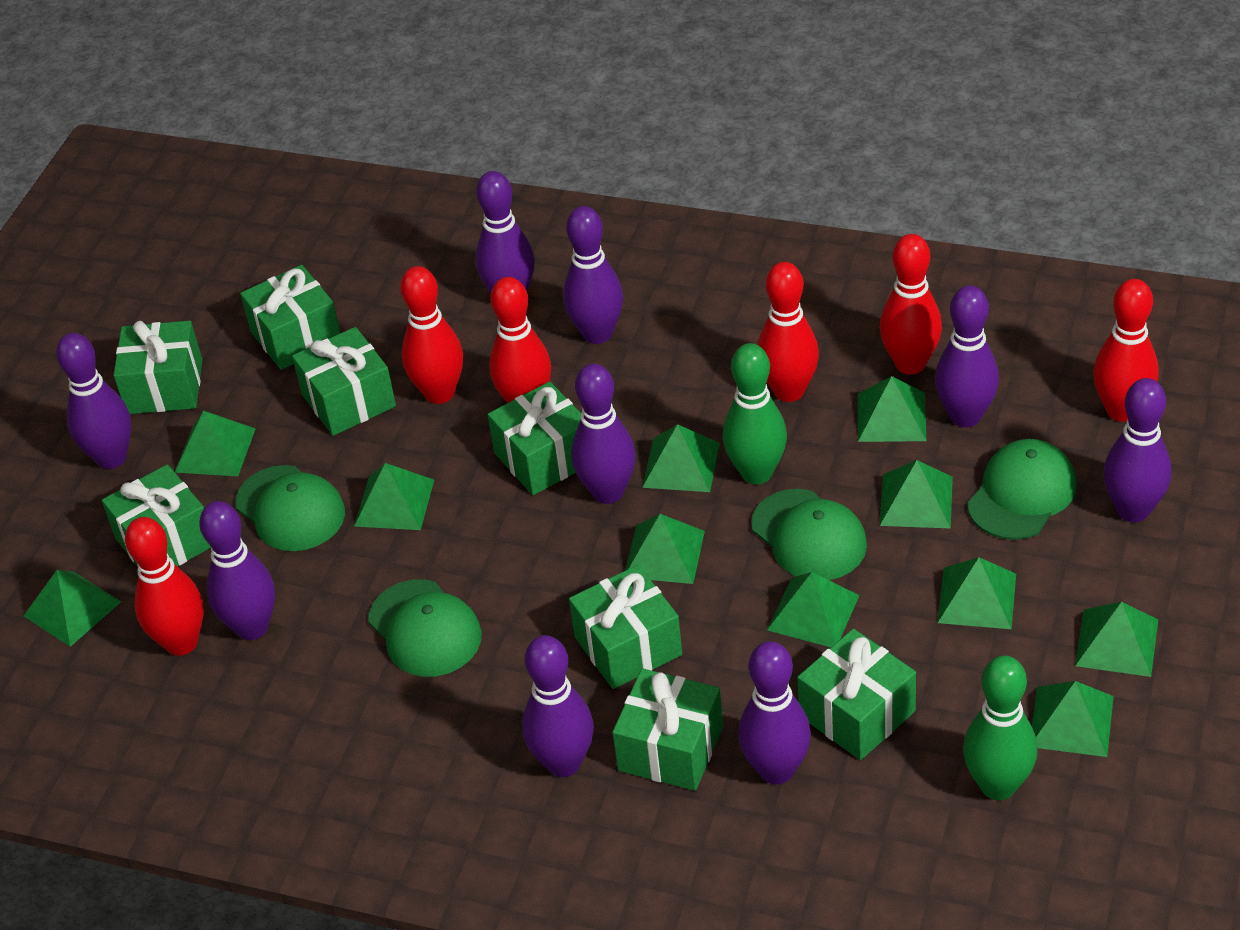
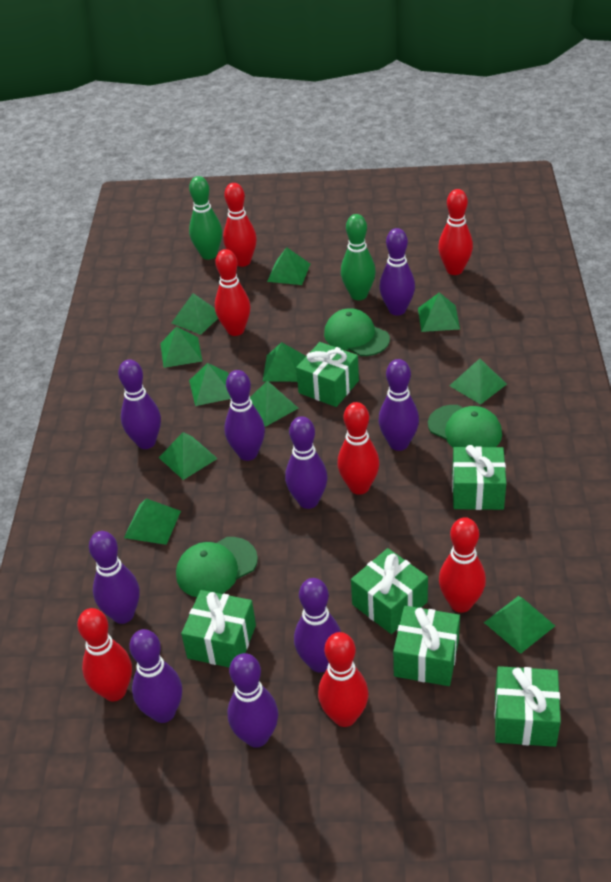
green cap: [235,465,345,551] [368,579,482,677] [751,489,867,580] [967,439,1077,540] = 4 -> [176,537,258,597] [324,308,390,356] [428,405,502,448] = 3
green gift: [102,464,211,566] [113,321,203,414] [240,265,341,370] [292,327,396,436] [488,381,581,495] [569,565,682,689] [612,668,723,791] [797,629,916,760] = 8 -> [181,590,256,668] [296,342,359,407] [351,548,428,634] [393,606,460,686] [452,445,506,510] [494,666,561,747] = 6
red bowling pin: [125,517,204,656] [400,266,463,404] [489,277,551,403] [757,262,819,402] [880,234,942,375] [1093,279,1159,422] = 6 -> [77,608,132,701] [215,249,250,336] [223,183,257,267] [318,632,368,727] [338,402,379,495] [438,189,473,275] [439,517,486,613] = 7

